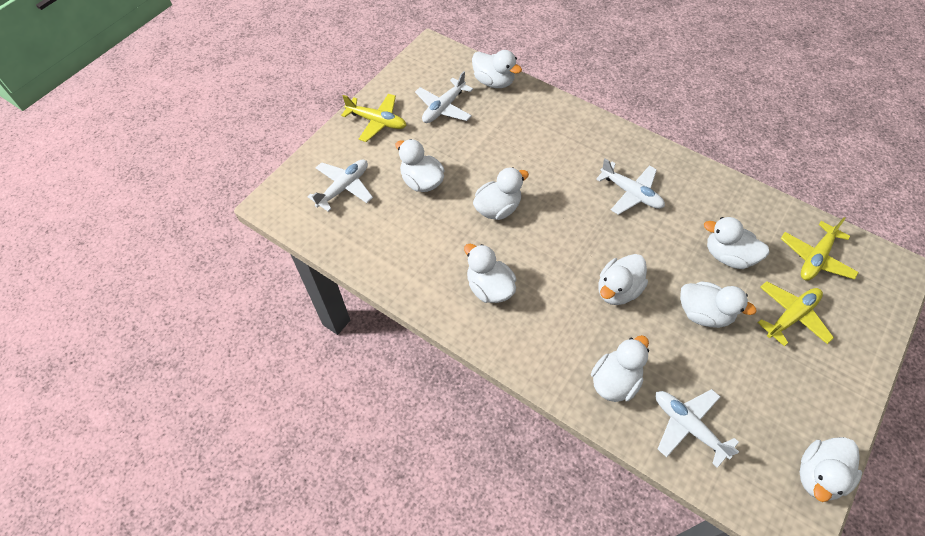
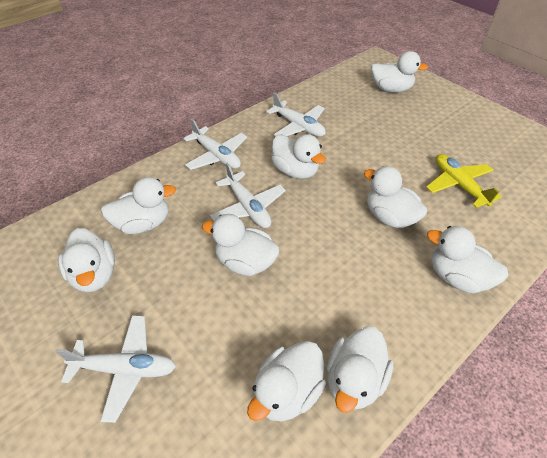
yellow plane: [341,94,406,142] [758,281,834,346] [780,217,859,281] = 3 -> [426,154,502,208] = 1

